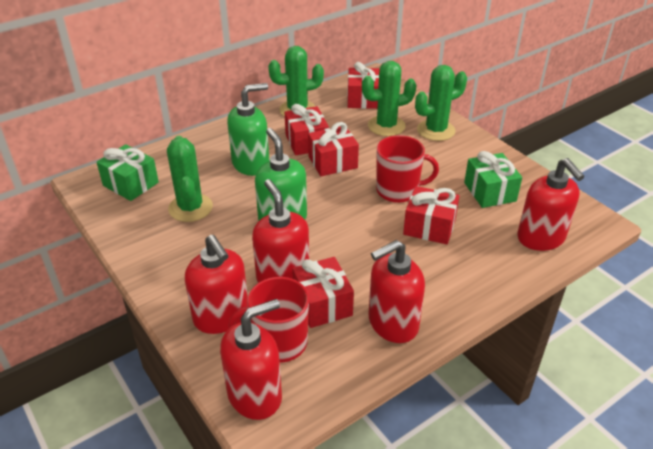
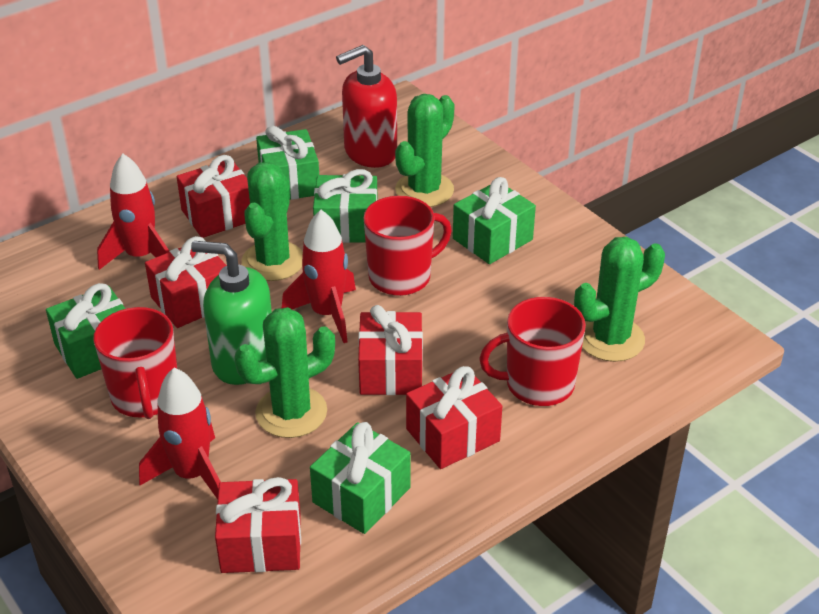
green gift: [97,144,159,201] [464,151,522,208] = 2 -> [46,283,125,379] [256,126,319,200] [310,422,411,534] [313,169,378,243] [453,177,536,264] = 5
green soap dispenser: [227,83,269,176] [255,128,307,221] = 2 -> [191,241,272,385] = 1
red mug: [228,277,309,362] [376,135,439,203] = 2 -> [94,307,177,419] [364,196,452,296] [479,297,586,406] = 3
red rocket: none = 0 -> [97,154,169,270] [139,368,221,499] [282,210,356,343] = 3
red soap dispenser: [185,235,248,334] [220,299,282,420] [252,179,309,283] [369,240,425,343] [517,158,584,251] = 5 -> [336,45,397,168] = 1

